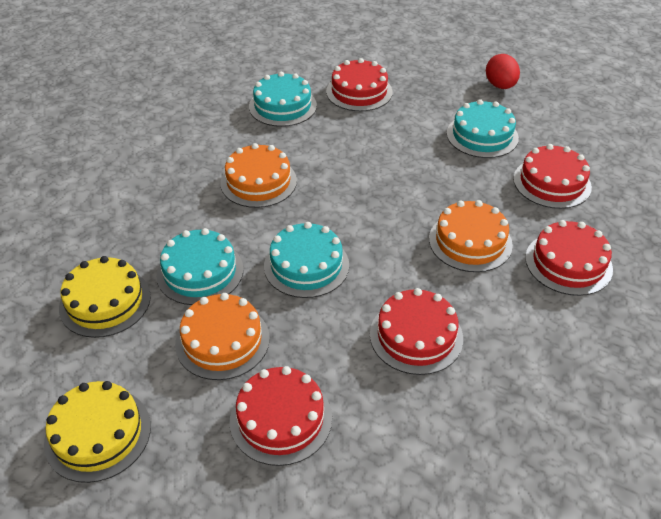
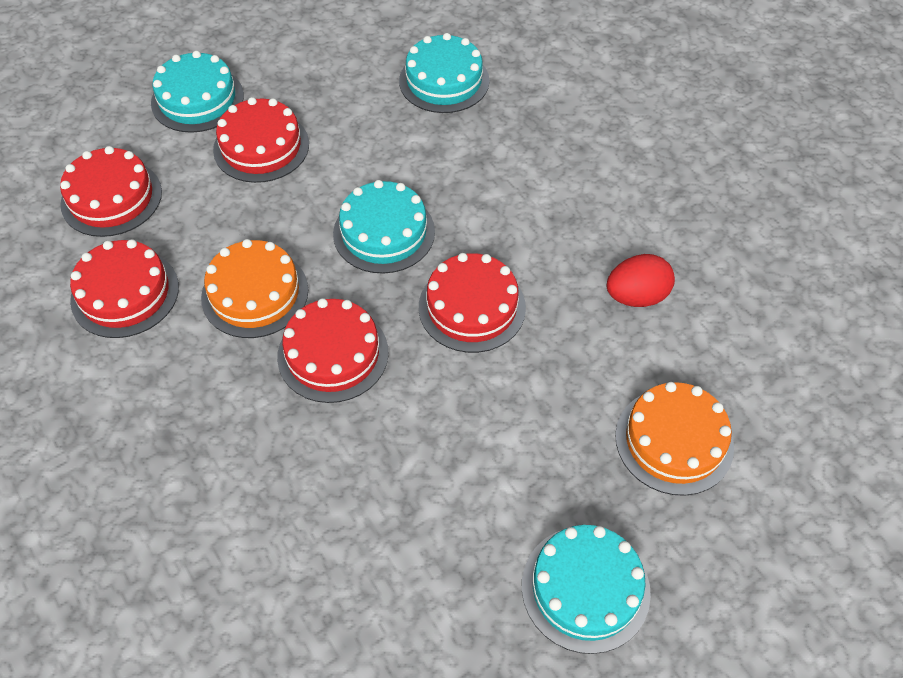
orange cake: [175,293,270,380] [221,143,297,208] [429,200,513,272] = 3 -> [201,239,308,338] [615,382,734,496] = 2
yellow cake: [44,381,151,483] [59,256,151,338] = 2 -> none = 0

